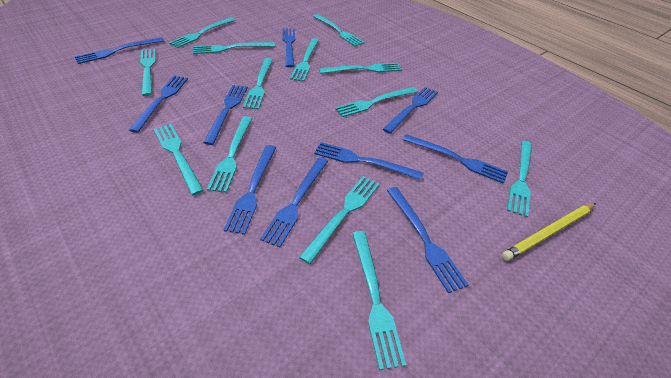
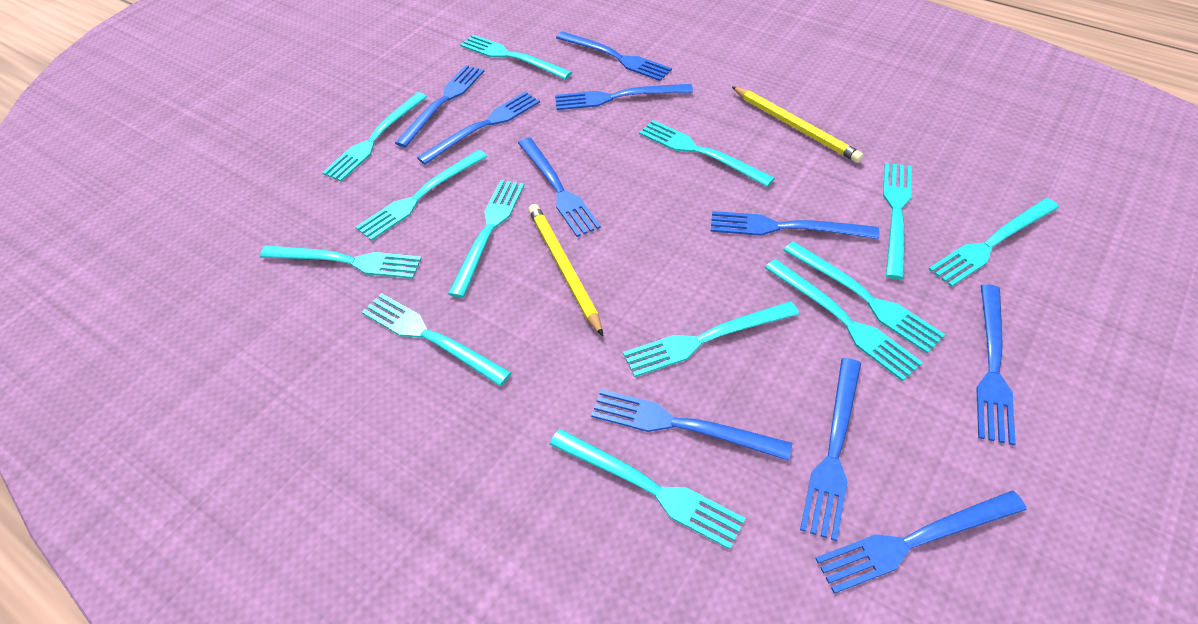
yellow pencil: [502,203,596,261] = 1 -> [528,204,603,336] [732,87,864,163] = 2

